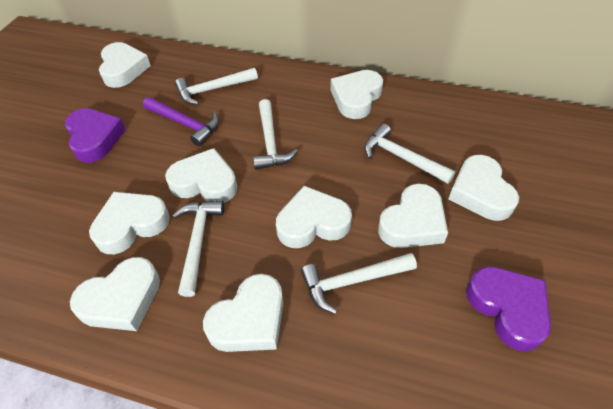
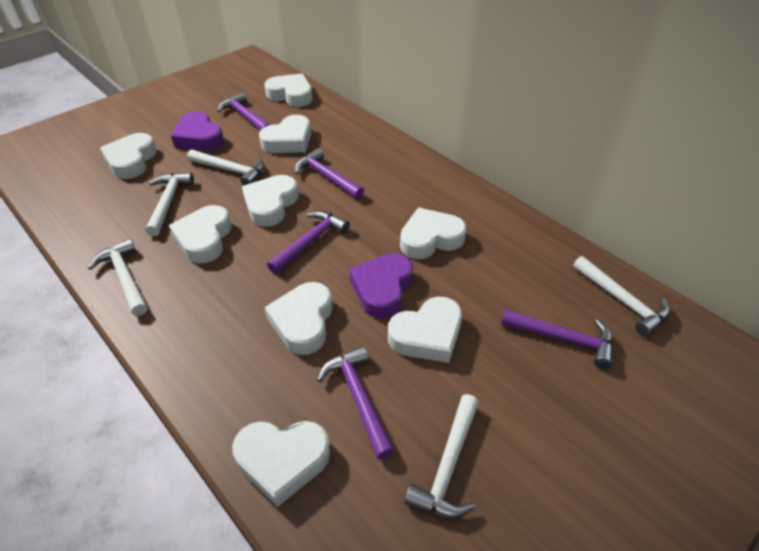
purple hammer: [143,97,219,146] = 1 -> [217,92,270,131] [267,211,350,274] [295,148,364,199] [317,346,395,459] [501,309,614,369] = 5

